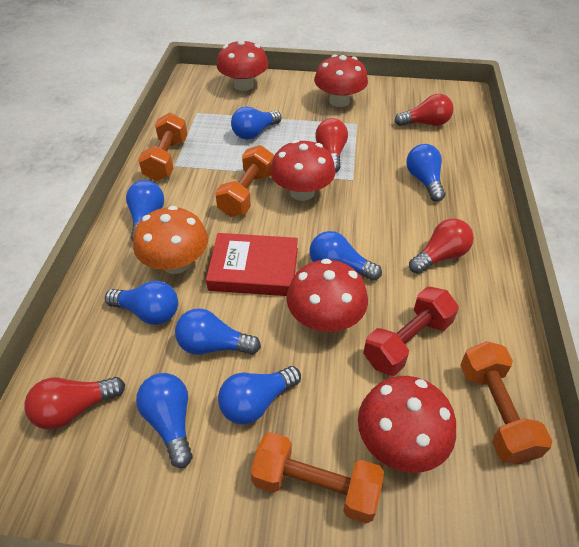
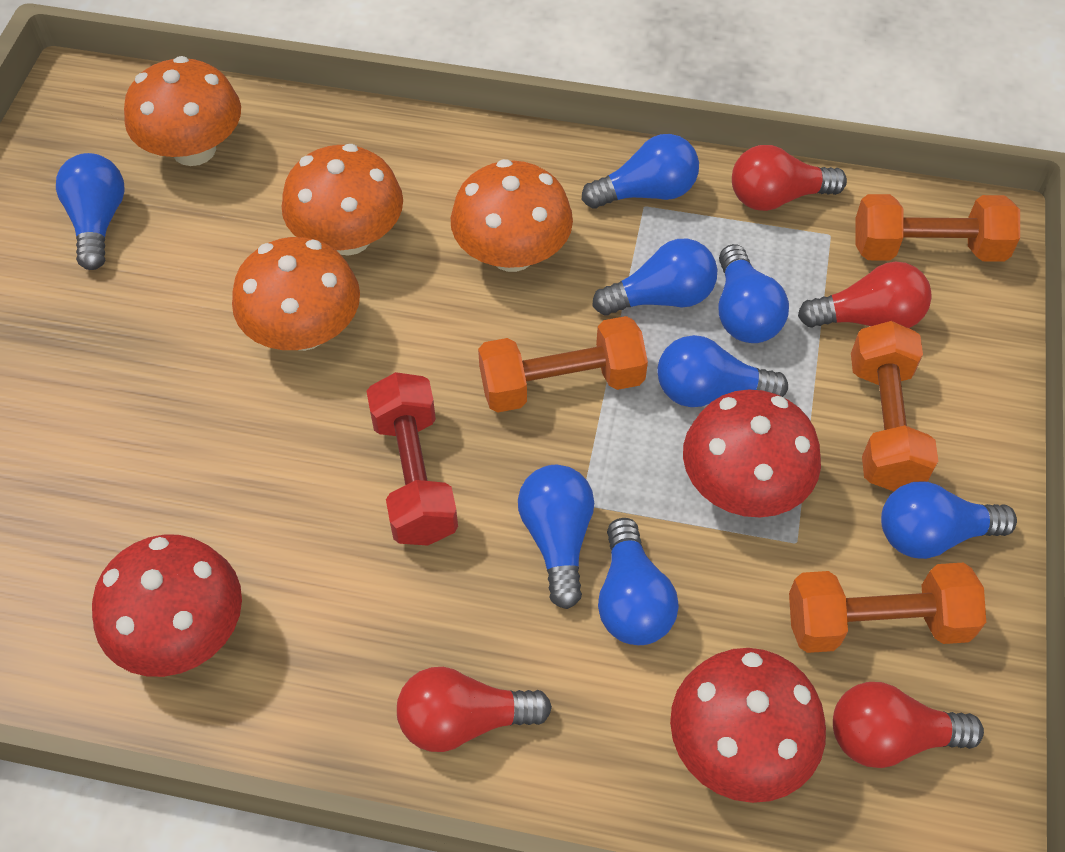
orange mushroom: [133,206,208,274] = 1 -> [124,56,241,166] [232,237,360,351] [282,144,403,256] [451,159,573,272] = 4
red book: [206,233,298,296] = 1 -> none = 0
red mushroom: [217,39,268,91] [270,140,336,201] [287,259,368,332] [314,54,368,107] [358,376,456,473] = 5 -> [92,534,242,677] [670,648,826,803] [683,389,821,517] = 3

